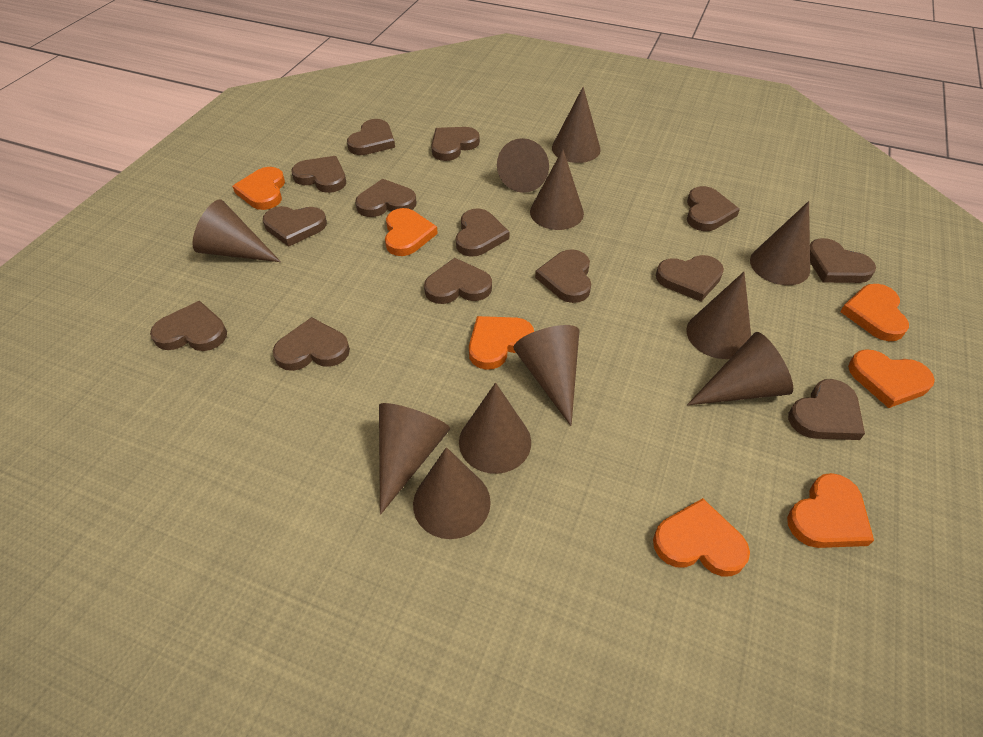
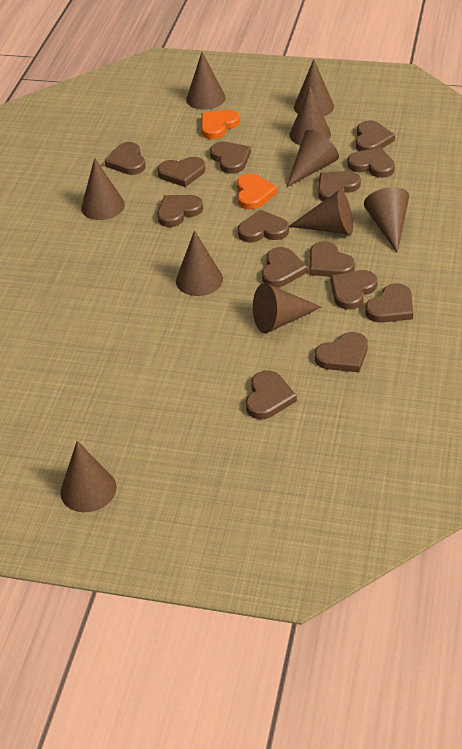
brown cone: [192,200,281,262] [379,403,450,515] [413,447,491,539] [459,383,531,474] [497,138,549,193] [513,325,579,426] [530,149,584,230] [552,87,601,163] [686,272,751,359] [687,332,793,405] [750,201,810,285] = 11 -> [60,441,117,512] [81,158,125,220] [176,230,223,296] [186,52,226,110] [253,283,322,333] [287,130,339,187] [289,189,353,235] [290,87,331,145] [294,59,334,116] [364,187,409,253] = 10
orange heart: [232,167,285,210] [385,208,438,256] [469,316,534,370] [653,498,750,576] [787,473,874,548] [840,284,909,341] [848,349,935,408] = 7 -> [201,110,240,139] [237,174,278,210] = 2

